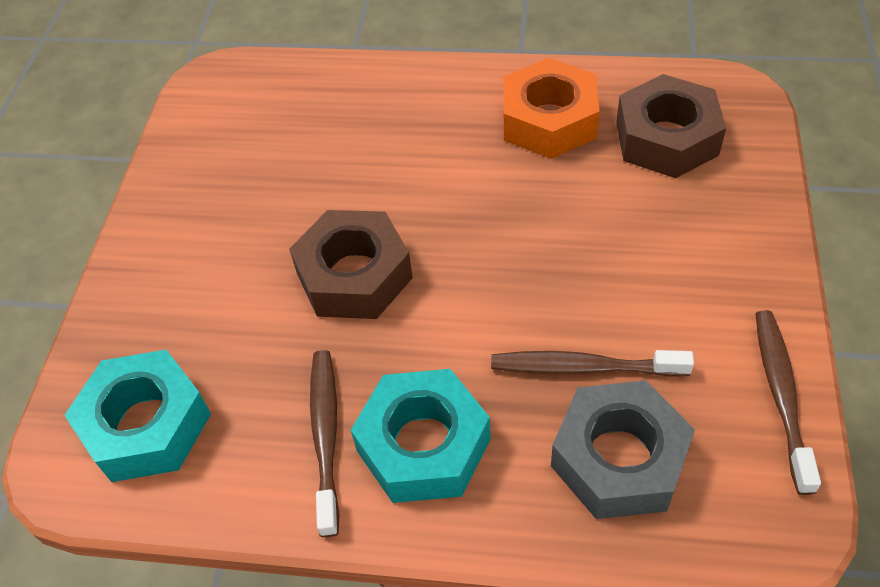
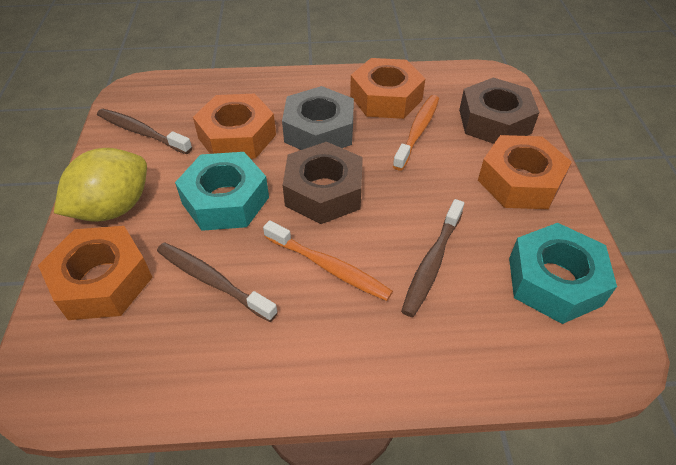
orange nut: [503,58,600,159] = 1 -> [38,226,153,320] [193,94,276,159] [350,58,425,119] [478,135,572,209] = 4
orange toothbrush: none = 0 -> [263,220,393,301] [393,95,439,171] = 2
yellow lemon: none = 0 -> [54,148,147,222] = 1

